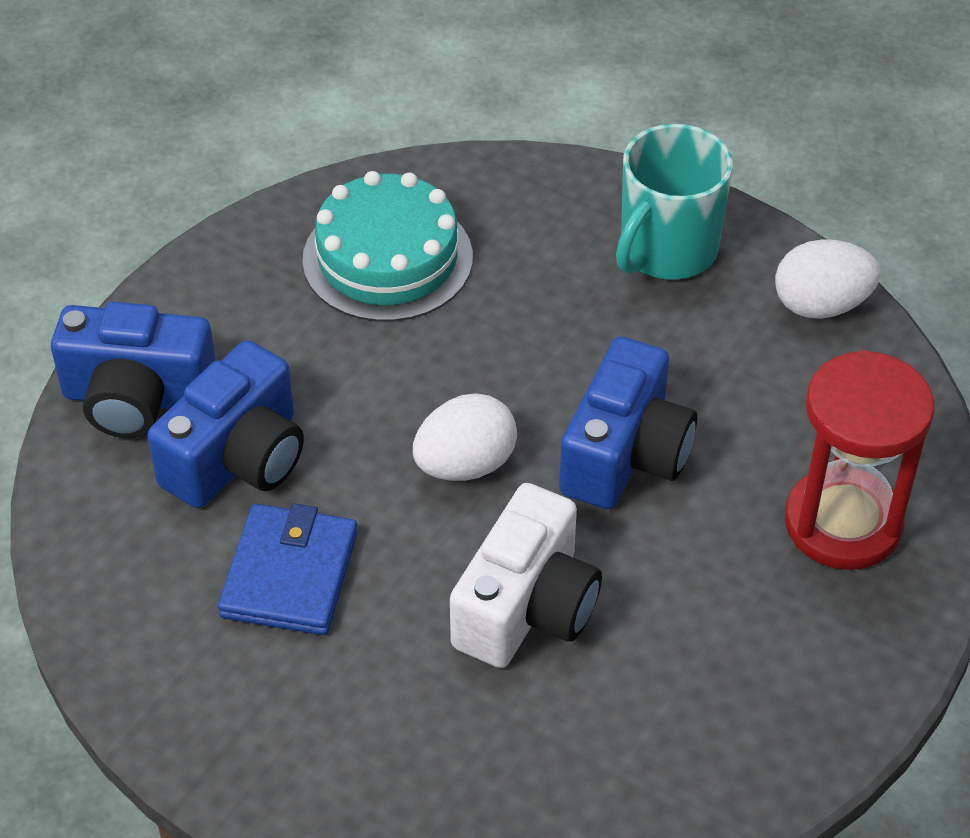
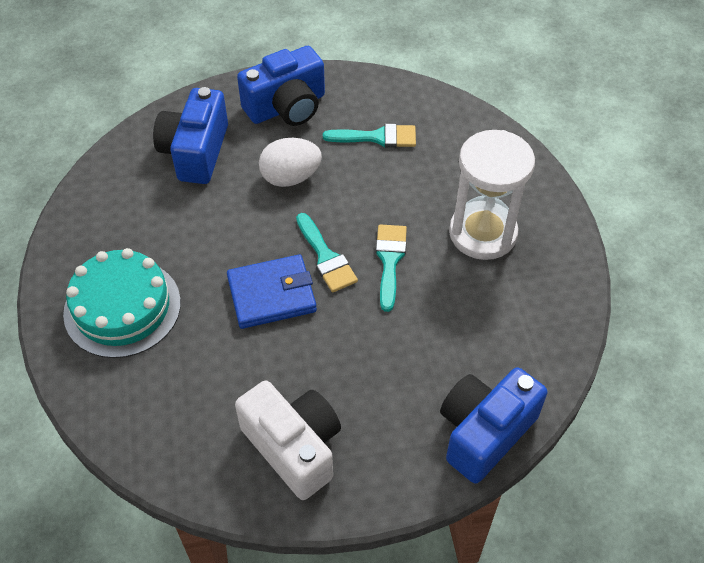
red hourglass: [785,350,934,570] = 1 -> none = 0
turquoise brush: none = 0 -> [296,213,358,292] [323,124,416,148] [376,225,407,312] = 3
turquoise mug: [616,124,733,280] = 1 -> none = 0
white egg: [413,393,517,481] [775,239,880,319] = 2 -> [259,138,322,187] = 1
white hourglass: none = 0 -> [449,130,535,260] = 1

